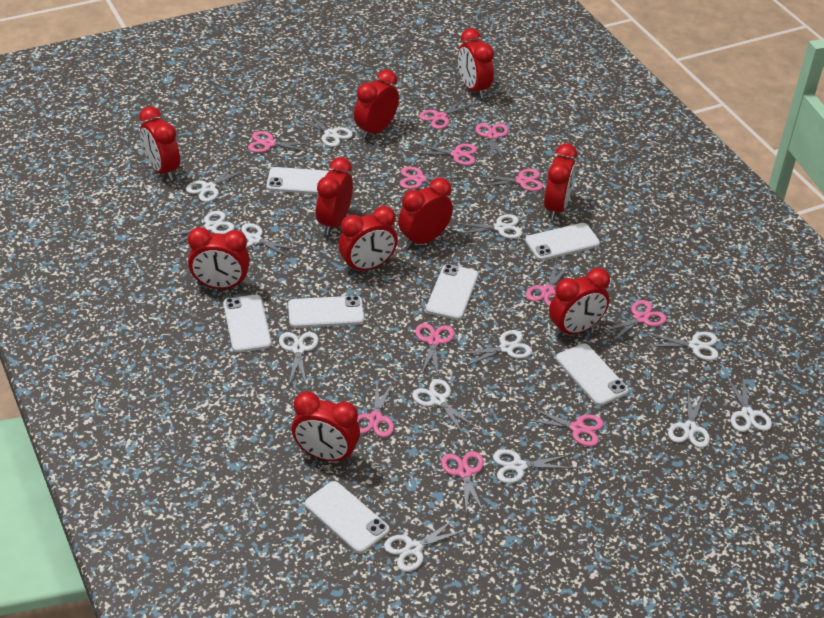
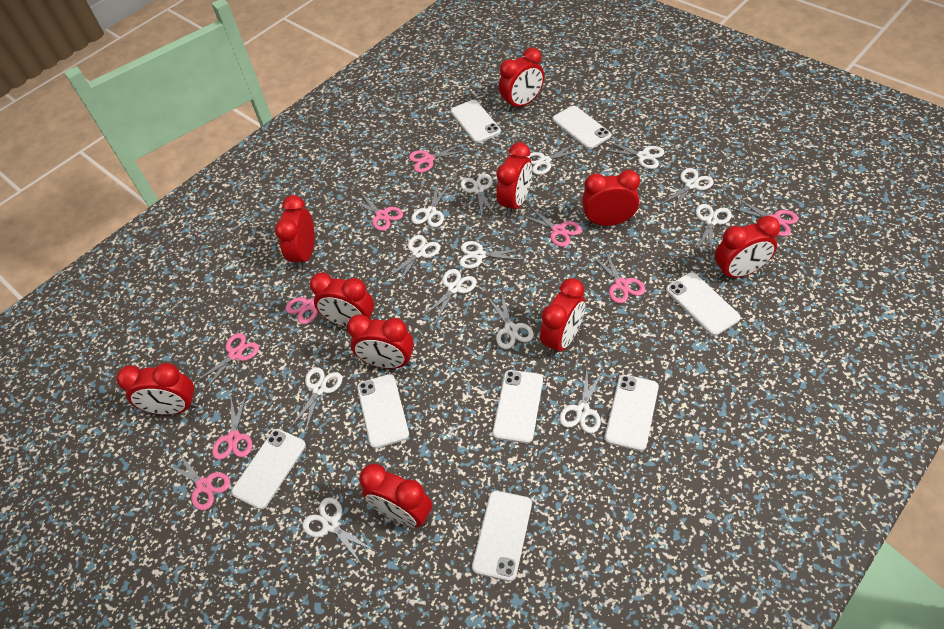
pink scissors: [248,131,312,153] [357,381,394,438] [400,167,463,189] [414,144,477,165] [415,323,455,376] [419,98,475,129] [441,451,484,514] [475,123,509,161] [478,169,543,191] [525,407,604,447] [526,261,571,307] [601,300,667,342] = 12 -> [165,452,230,510] [194,333,259,391] [212,393,252,460] [285,274,338,324] [351,192,403,231] [409,143,466,173] [521,206,582,247] [592,250,645,303] [730,198,798,236] = 9
white phone: [223,295,272,353] [266,167,329,194] [288,296,364,328] [305,481,390,553] [426,264,478,320] [525,223,600,261] [556,343,629,406] = 7 -> [231,429,306,510] [357,374,409,449] [451,100,501,143] [472,491,532,581] [493,370,543,443] [553,106,611,149] [605,375,659,451] [666,272,740,336] = 8

